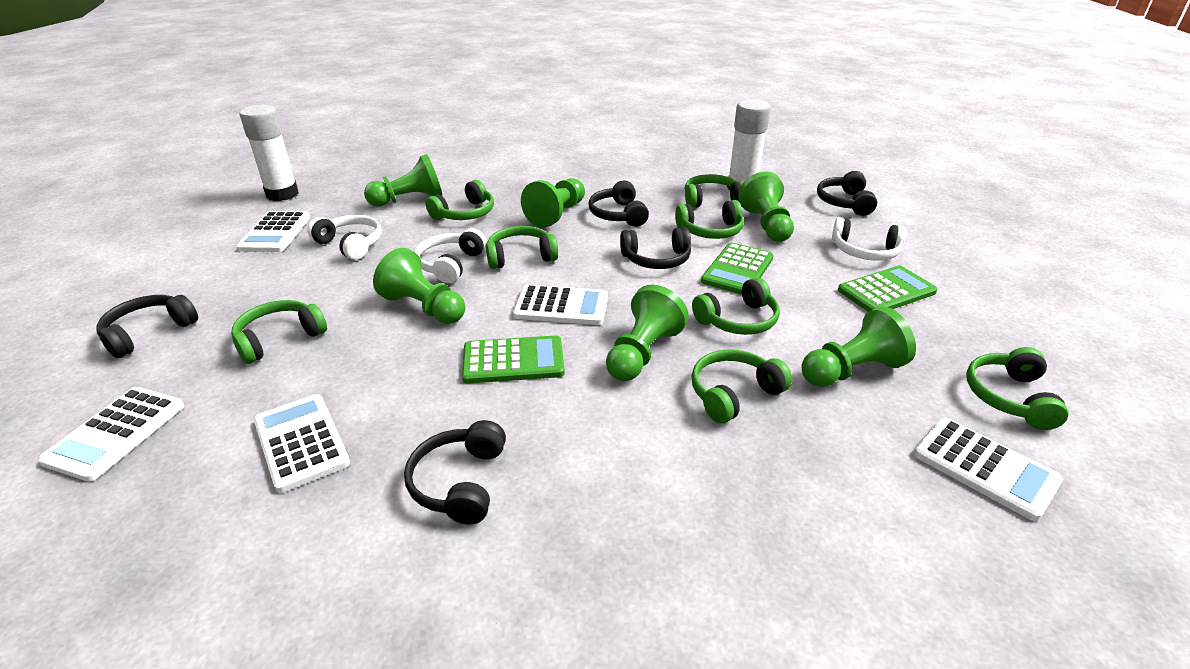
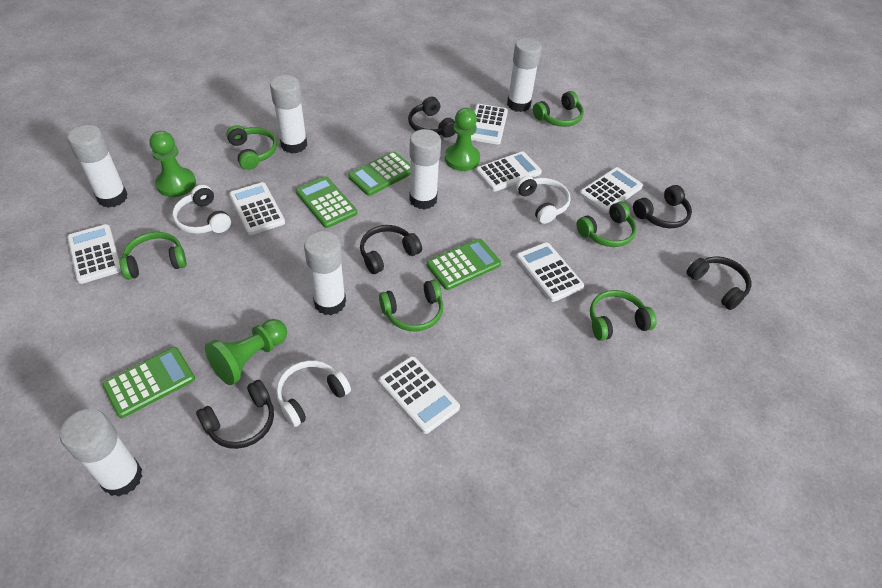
green calculator: [462,335,565,384] [701,243,773,295] [838,266,937,312] = 3 -> [102,347,195,418] [296,176,357,228] [348,151,411,196] [427,239,501,290] = 4
green headphones: [231,300,327,364] [426,180,494,220] [486,226,558,269] [675,200,744,239] [685,174,744,208] [692,278,780,335] [692,349,792,423] [966,347,1069,430] = 8 -> [120,232,187,280] [226,125,277,170] [379,280,443,332] [533,91,584,127] [576,202,637,247] [590,290,657,341] = 6
green pawn: [364,154,442,207] [373,248,465,324] [521,178,585,227] [606,285,689,381] [738,172,794,242] [801,306,916,387] = 6 -> [149,131,196,197] [205,319,287,385] [444,108,480,171] = 3
white calculator: [38,387,184,482] [236,211,310,252] [254,394,350,493] [513,285,608,325] [914,418,1063,521] = 5 -> [67,224,121,284] [229,182,285,235] [379,356,460,434] [471,104,508,144] [476,151,542,192] [516,242,584,302] [580,167,643,213] = 7
white glue stick: [240,105,299,201] [727,99,771,190] = 2 -> [60,409,143,497] [67,125,128,208] [270,75,307,153] [304,231,346,315] [409,129,441,210] [507,38,542,112] = 6

